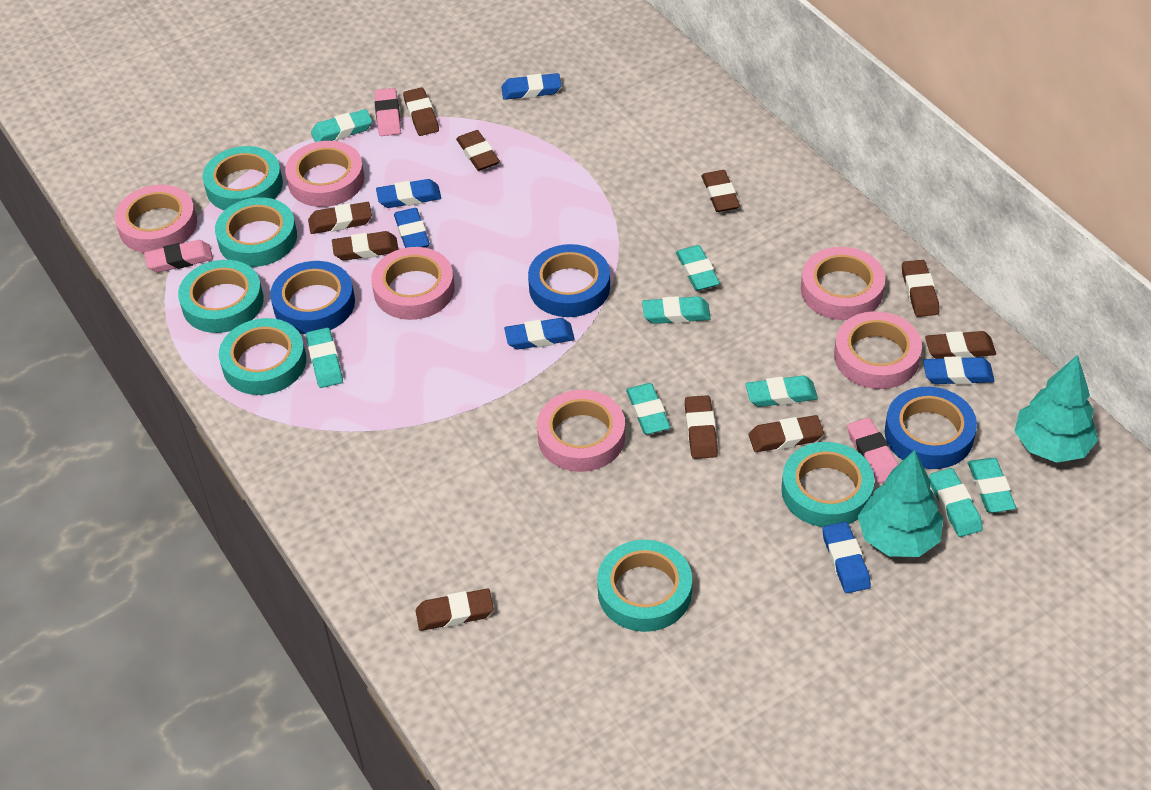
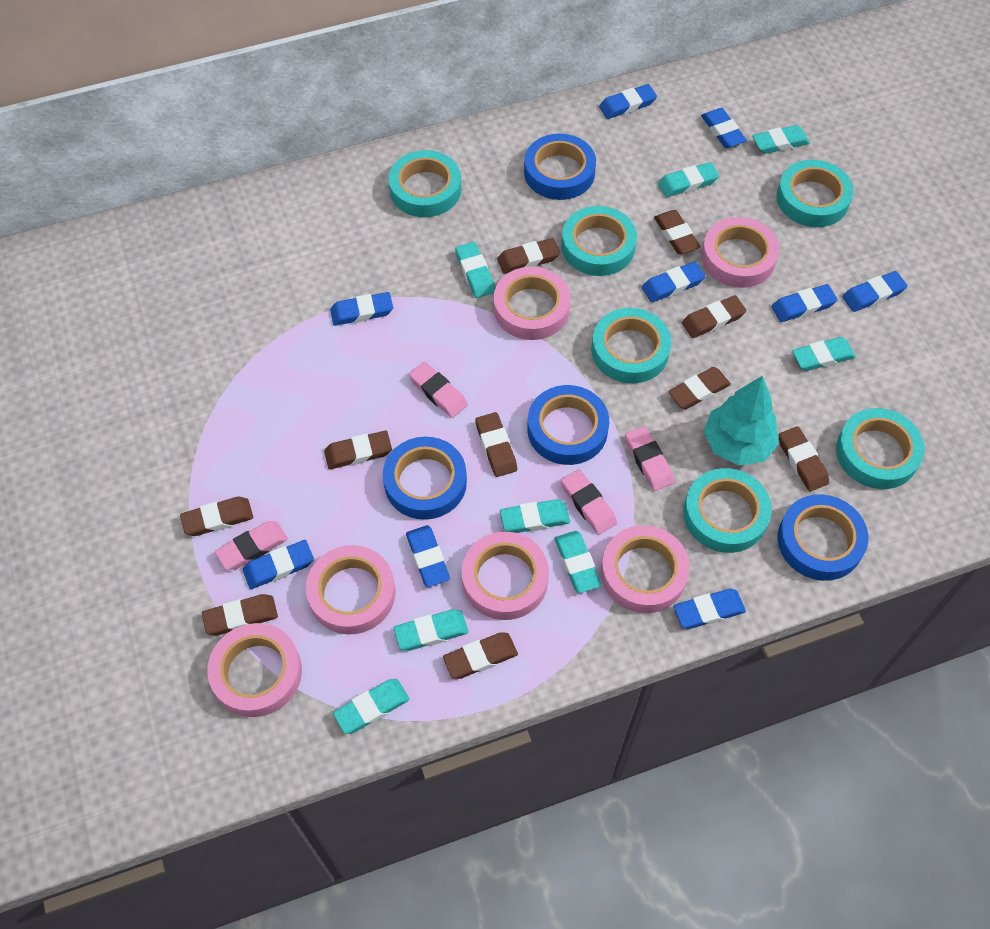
blue eraser: [376,179,441,208] [394,208,430,248] [501,73,561,100] [504,318,575,350] [822,522,871,593] [923,356,994,385] = 6 -> [243,540,314,589] [330,292,393,326] [406,525,450,587] [599,84,657,119] [642,262,706,302] [674,589,746,629] [701,108,747,148] [772,284,838,322] [843,271,907,312] = 9
blue tape: [270,261,355,334] [528,244,610,317] [885,387,977,469] = 3 -> [383,437,467,520] [524,134,596,200] [527,385,609,465] [777,494,868,581] = 4
pink eraser: [144,240,213,272] [374,88,401,136] [847,418,898,483] = 3 -> [215,521,288,570] [409,362,468,418] [561,469,617,535] [625,426,674,491] = 4
turquoise tree: [858,450,943,557] [1014,355,1098,463] = 2 -> [704,376,779,465] = 1

